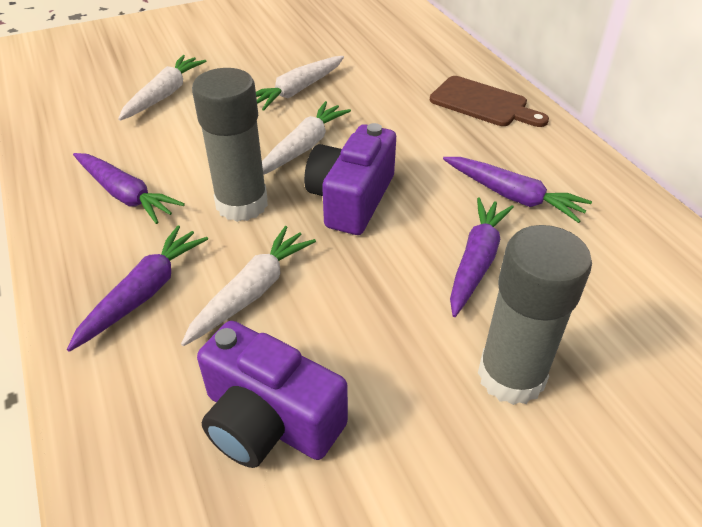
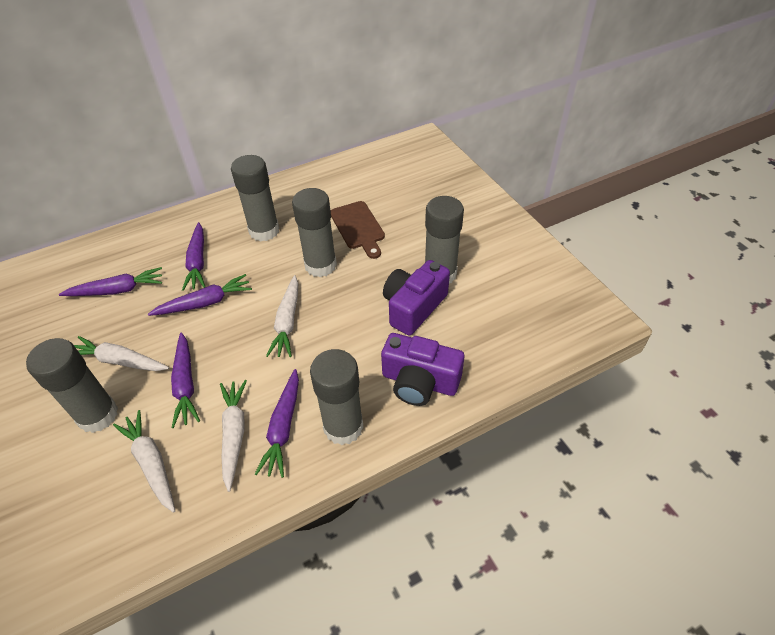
grey glue stick: [192,68,268,222] [478,225,592,405] = 2 -> [26,338,118,433] [231,155,279,242] [292,188,337,277] [310,349,364,445] [425,196,464,283] = 5
purple carrot: [67,225,208,352] [73,153,185,224] [443,157,592,223] [450,197,514,317] = 4 -> [59,267,162,296] [148,274,252,316] [171,333,200,428] [182,222,205,291] [254,369,299,478] = 5

